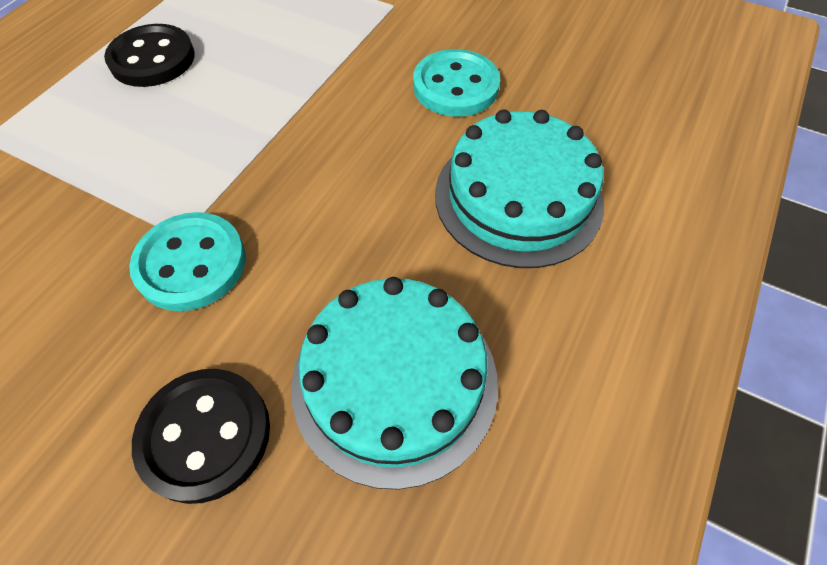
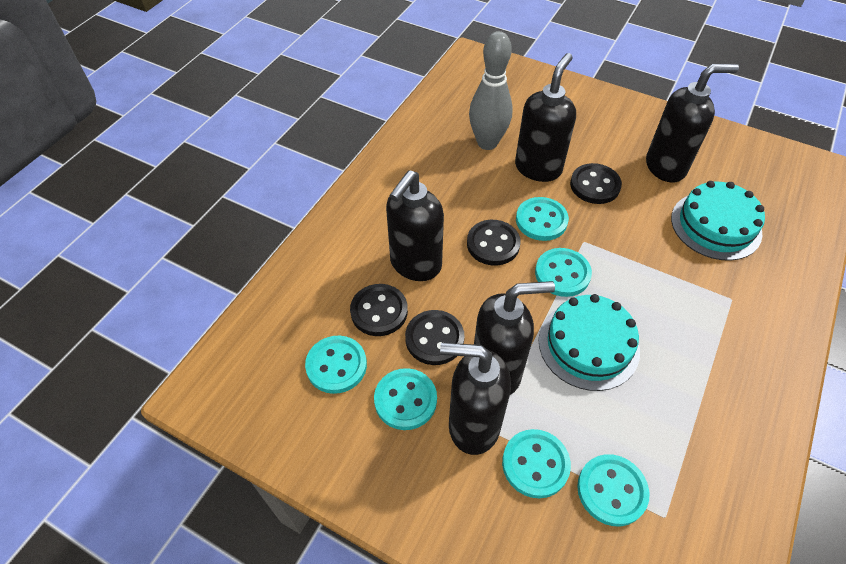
black button: [104,24,195,87] [132,369,270,504] = 2 -> [350,284,408,336] [405,310,464,365] [467,220,521,266] [570,163,622,204] = 4
black soap dispenser: none = 0 -> [386,170,444,281] [440,343,511,455] [474,281,555,395] [515,53,576,182] [646,64,739,183] = 5
grey bowling pin: none = 0 -> [469,31,513,150] = 1
turquoise button: [129,212,246,311] [413,49,500,117] = 2 -> [305,335,367,394] [374,368,437,430] [502,429,571,498] [516,197,569,241] [535,248,592,297] [577,454,649,526] = 6

